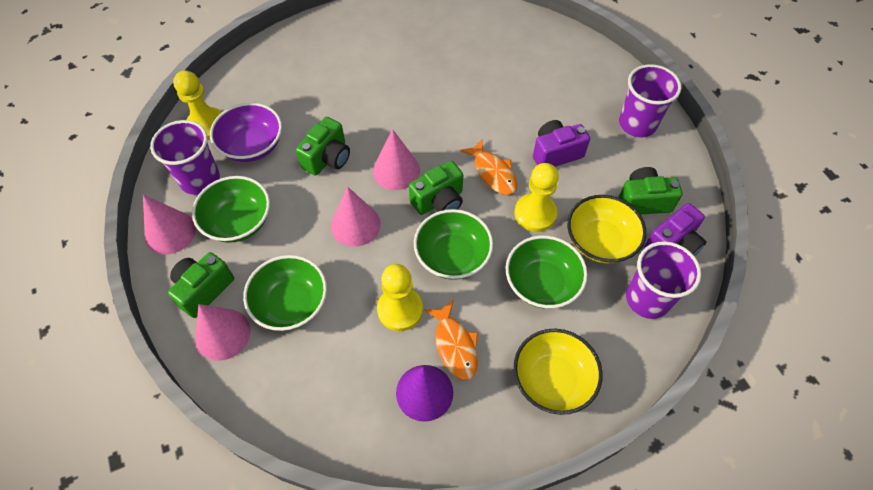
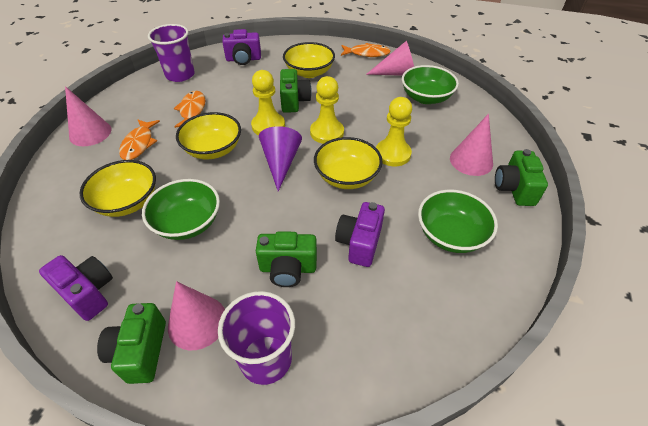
green bowl: [192,176,270,243] [243,255,327,331] [414,209,493,280] [506,235,588,309] = 4 -> [142,179,220,240] [402,65,459,104] [418,190,498,253] = 3
orange fish: [424,300,478,380] [460,138,517,195] = 2 -> [119,119,160,160] [174,91,206,128] [341,43,391,57] = 3
purple bowl: [210,103,282,162] = 1 -> none = 0
purple camera: [533,120,590,167] [644,203,706,256] = 2 -> [39,255,113,321] [222,29,261,65] [335,202,385,267] = 3
purple cup: [150,120,220,195] [619,64,681,138] [626,241,701,319] = 3 -> [148,24,195,82] [218,291,295,385] = 2
yellow bowl: [513,329,603,415] [567,195,646,264] = 2 -> [80,160,156,217] [176,112,241,159] [283,42,335,78] [314,137,383,189] = 4

